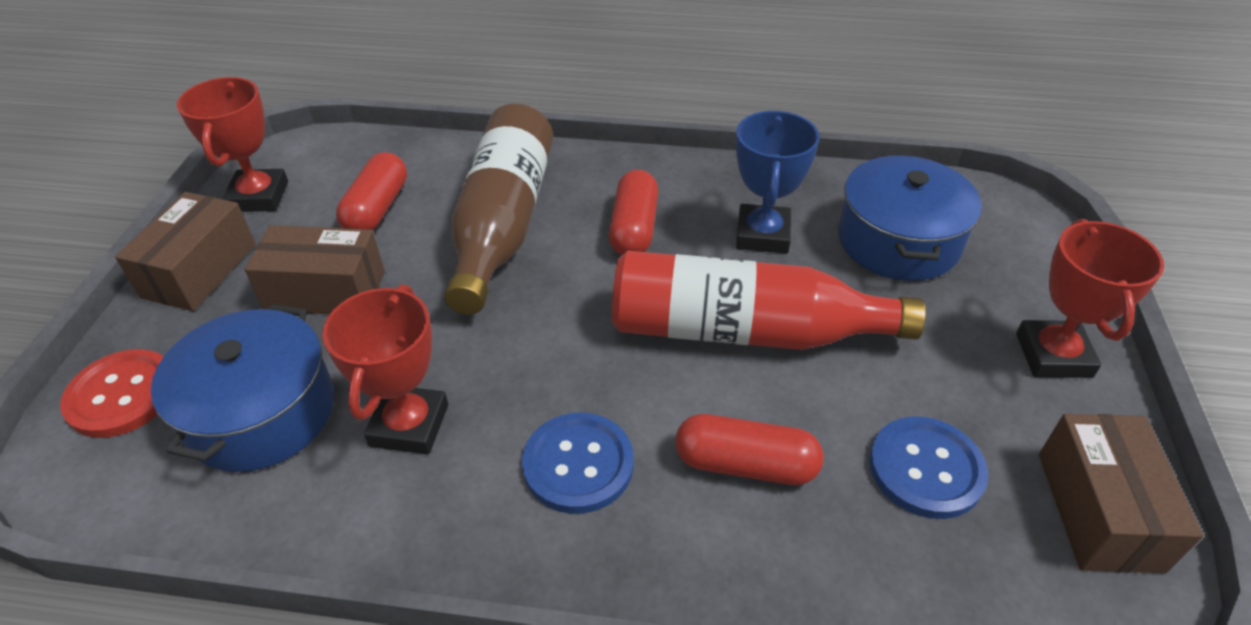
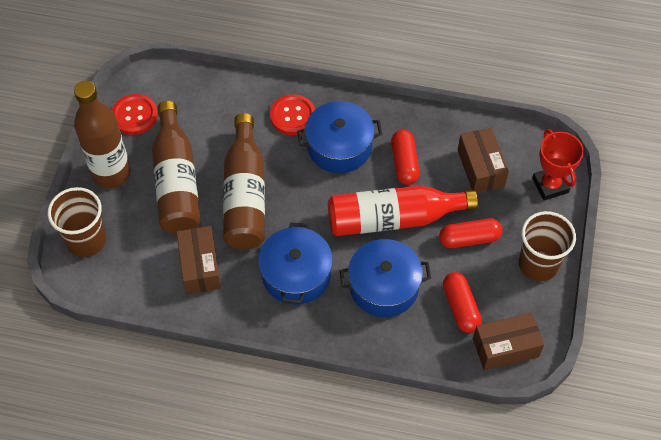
blue button: [522,413,634,514] [869,416,988,519] = 2 -> none = 0
blue pot: [151,304,334,472] [838,155,982,281] = 2 -> [258,223,333,305] [297,101,383,173] [340,239,431,317] = 3
blue trophy: [736,111,820,254] = 1 -> none = 0
brown bottle: [445,104,553,315] = 1 -> [74,81,131,188] [152,101,201,234] [223,113,265,250] = 3
brown cup: none = 0 -> [48,187,106,257] [519,211,576,281] = 2
red button: [60,349,164,438] = 1 -> [112,94,158,135] [270,94,315,135] = 2
red trophy: [177,77,288,212] [322,284,448,455] [1016,219,1164,378] = 3 -> [532,129,584,200] = 1

